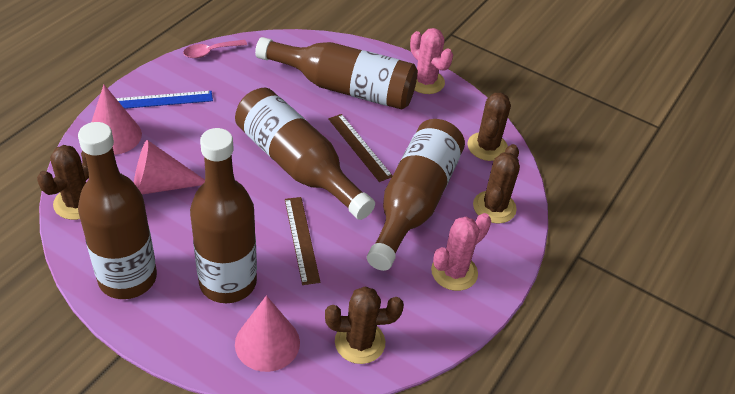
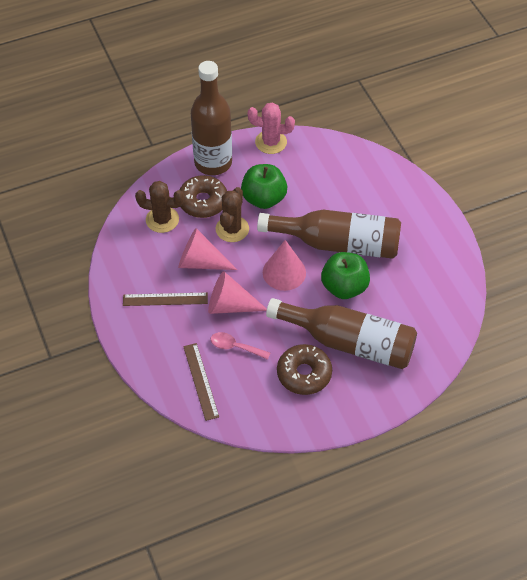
blue ruler: [116,91,213,109] = 1 -> none = 0
brown bottle: [78,122,157,299] [190,128,257,303] [235,88,375,220] [255,37,418,110] [367,119,465,271] = 5 -> [191,61,232,175] [257,210,401,259] [266,298,417,369] = 3
brown cactus: [37,145,89,220] [325,286,404,364] [467,93,511,161] [473,144,520,223] = 4 -> [135,181,184,233] [216,187,249,242] = 2
brown donut: none = 0 -> [179,175,227,218] [277,344,332,395] = 2
green apple: none = 0 -> [241,164,287,209] [321,252,370,299] = 2
pink cactus: [410,28,453,94] [431,213,491,291] = 2 -> [248,103,295,154] = 1

